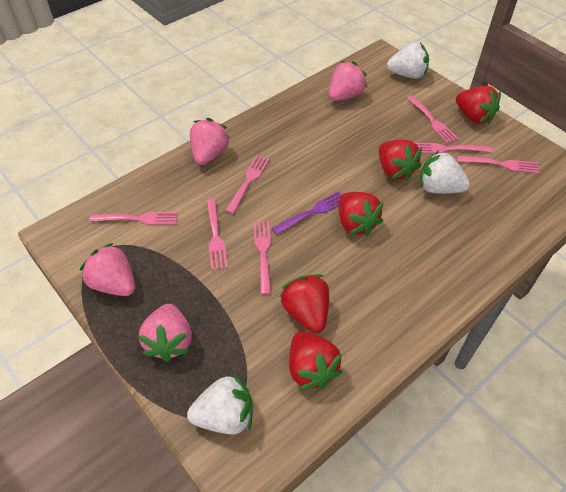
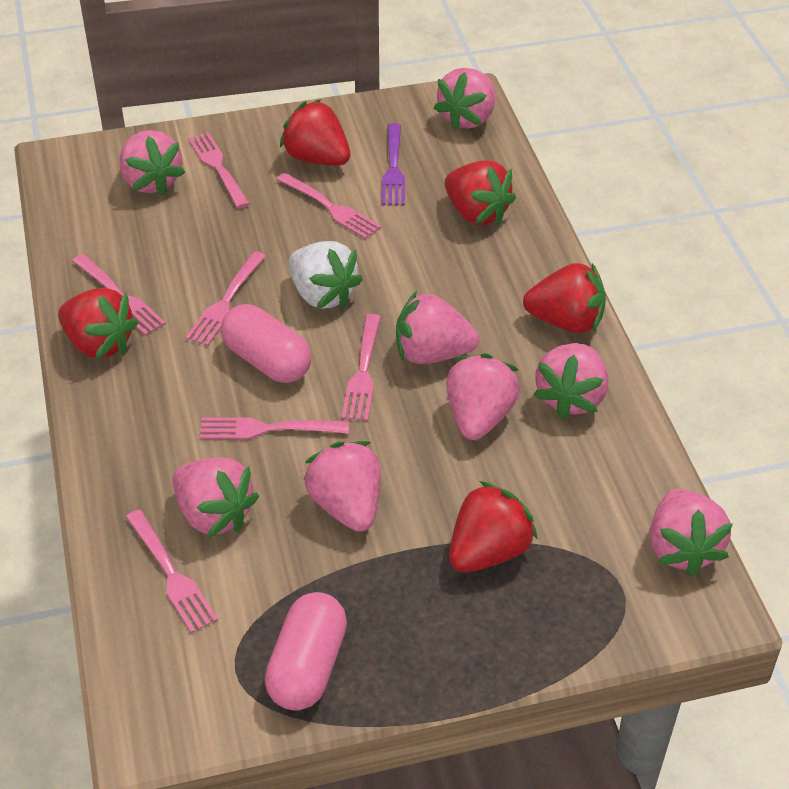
pink capsule: none = 0 -> [221,304,311,383] [265,592,347,711] = 2
pink strawberry: [79,243,135,296] [138,304,192,362] [190,118,230,165] [329,61,367,101] = 4 -> [119,130,186,196] [173,457,259,538] [303,441,381,532] [396,291,479,364] [434,68,495,131] [446,353,520,440] [533,343,608,419] [650,489,733,576] = 8
white strawberry: [187,373,253,434] [387,42,429,79] [420,150,470,194] = 3 -> [288,241,363,309] = 1

